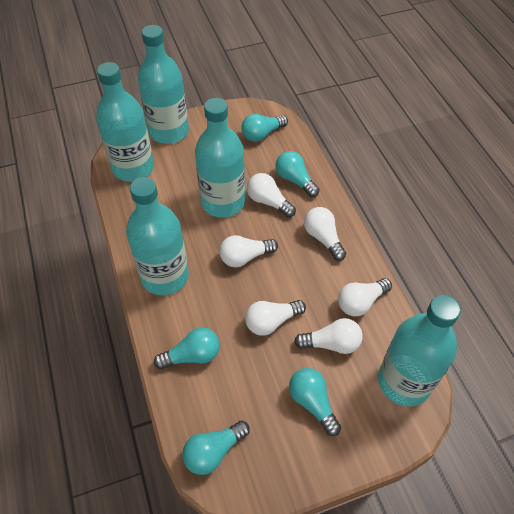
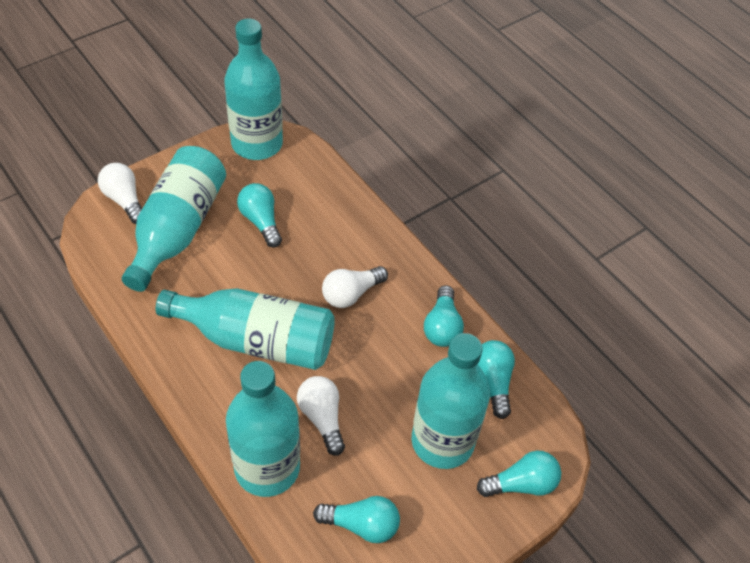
white light bulb: [219,235,278,267] [245,300,306,336] [247,173,296,217] [294,318,363,354] [304,207,346,261] [338,278,392,316] = 6 -> [98,163,142,224] [297,376,345,456] [322,266,388,308] = 3

